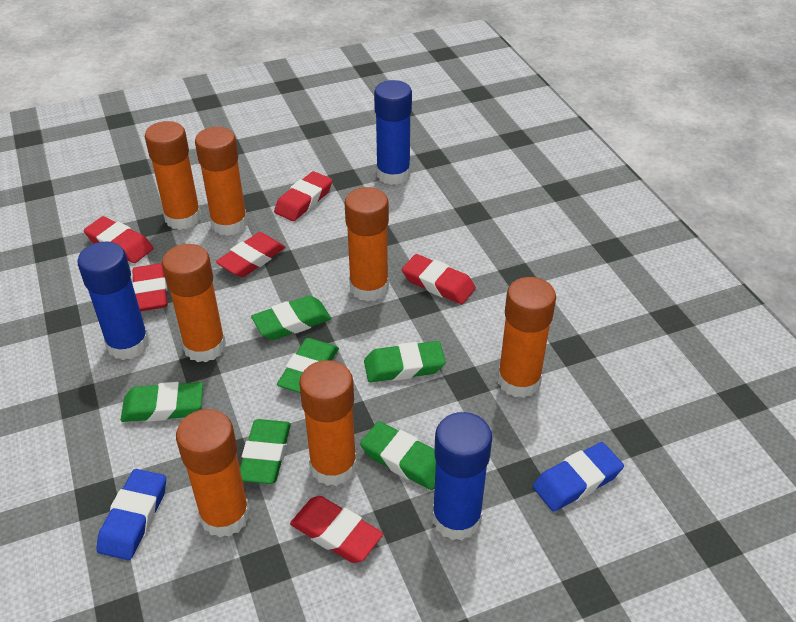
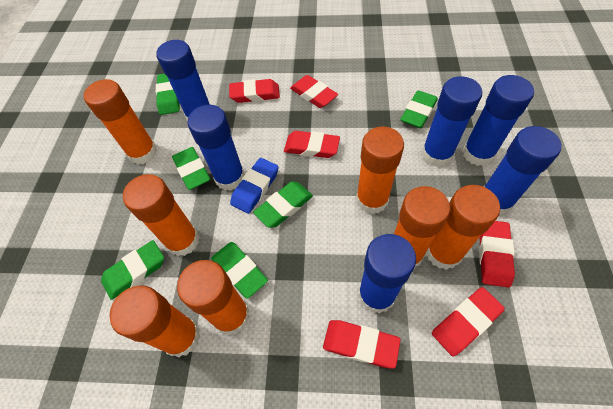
blue eraser: [96,469,166,560] [533,442,624,512] = 2 -> [230,158,278,214] = 1
blue glue stick: [77,242,149,360] [374,80,412,185] [432,412,492,540] = 3 -> [156,40,210,121] [187,105,245,191] [358,234,416,314] [421,76,482,167] [462,75,534,166] [484,126,561,216] = 6

